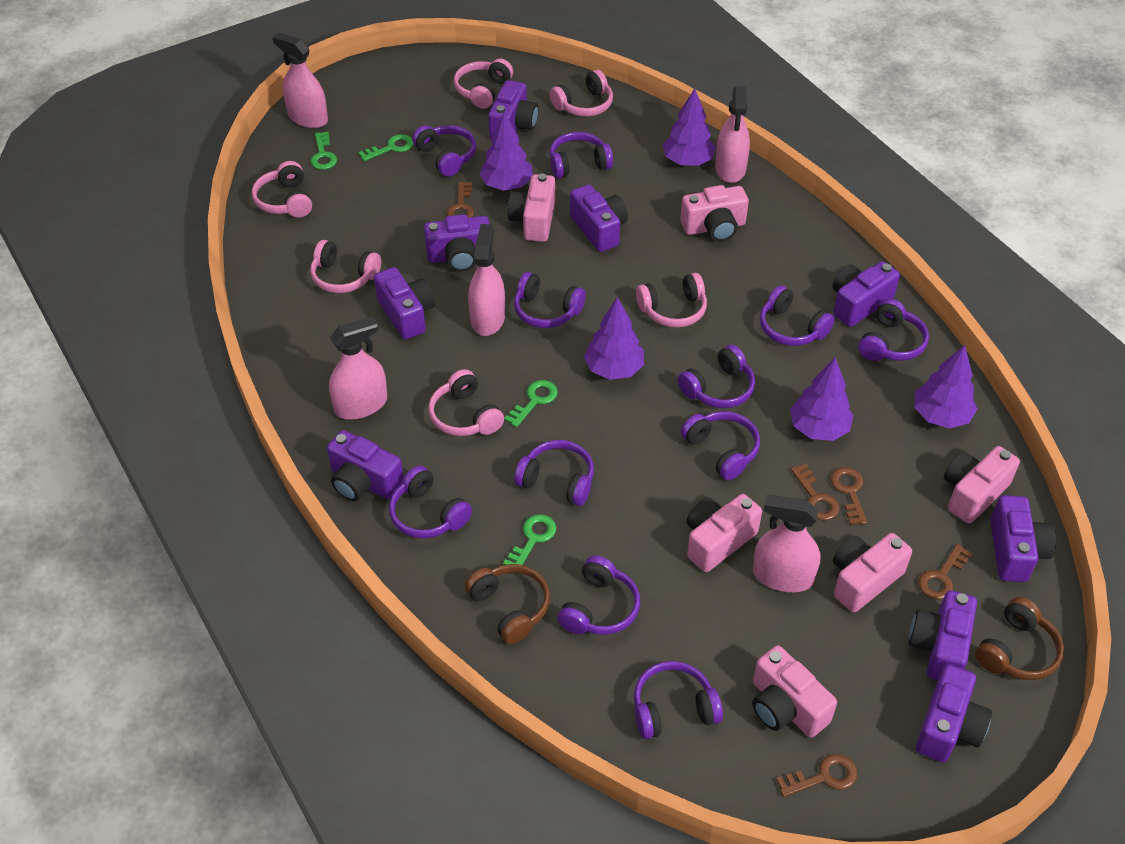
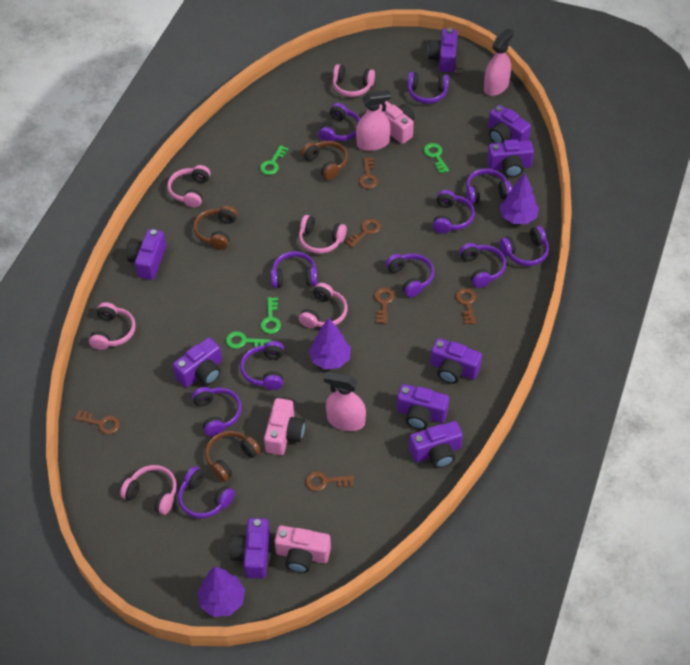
brown headphones: [465,564,550,644] [975,597,1064,680] = 2 -> [193,206,237,250] [205,431,261,482] [301,141,348,180] = 3
brown key: [447,182,474,218] [776,754,857,797] [791,464,840,521] [831,467,868,525] [918,544,973,600] = 5 -> [74,410,120,434] [305,471,354,491] [345,219,381,248] [359,158,378,189] [374,287,395,324] [456,288,476,324] = 6
pink camera: [508,174,555,242] [680,185,749,242] [686,494,762,572] [752,645,837,738] [833,533,912,613] [944,446,1020,524] = 6 -> [264,398,305,455] [274,526,331,573] [379,101,415,144] = 3
pink spray bottle: [272,33,328,128] [329,316,387,420] [468,224,505,336] [715,86,750,183] [753,495,820,592] = 5 -> [324,372,366,431] [356,90,391,151] [484,28,514,96] = 3
purple tree: [479,112,533,191] [584,297,644,380] [663,88,716,166] [790,358,853,441] [914,345,977,429] = 5 -> [197,567,245,617] [309,318,351,369] [500,173,539,224] = 3

